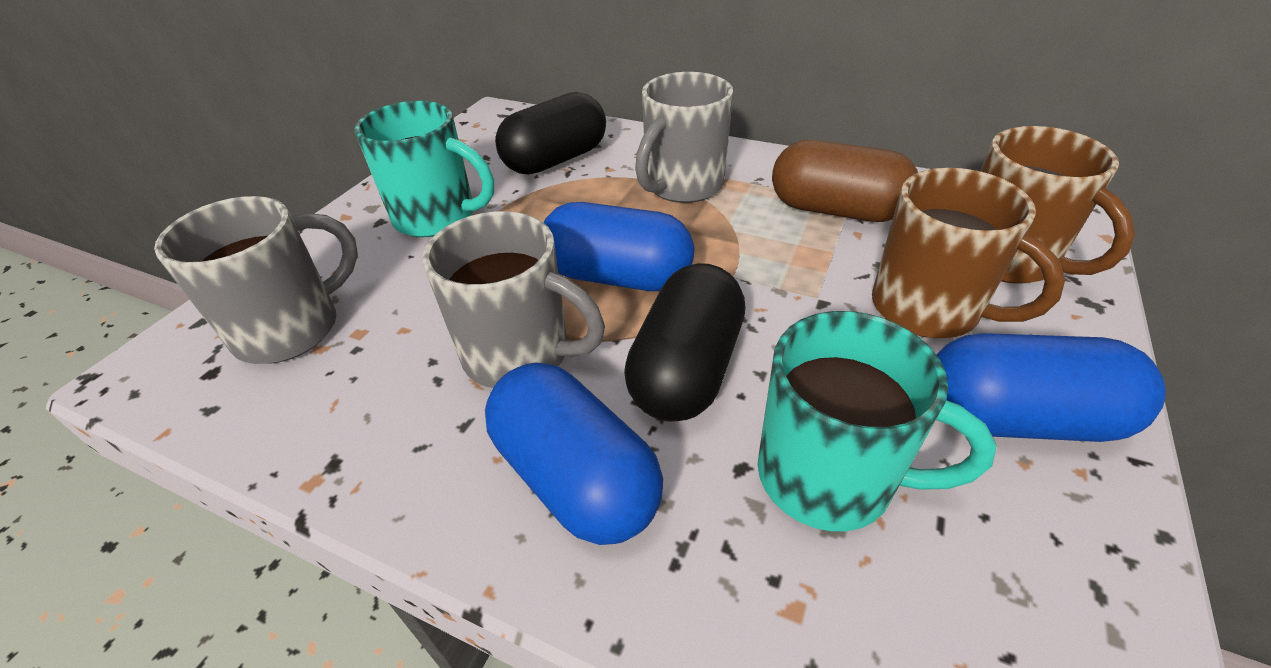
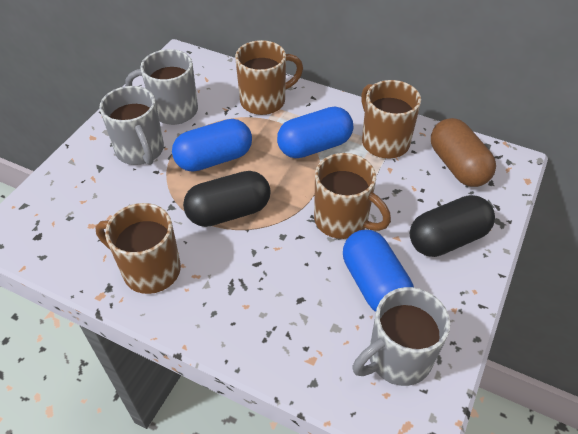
brown mug: [872,168,1065,338] [980,126,1135,284] = 2 -> [95,203,181,294] [235,40,303,115] [314,153,391,239] [361,80,421,158] = 4
turquoise mug: [354,101,494,237] [758,311,996,531] = 2 -> none = 0

